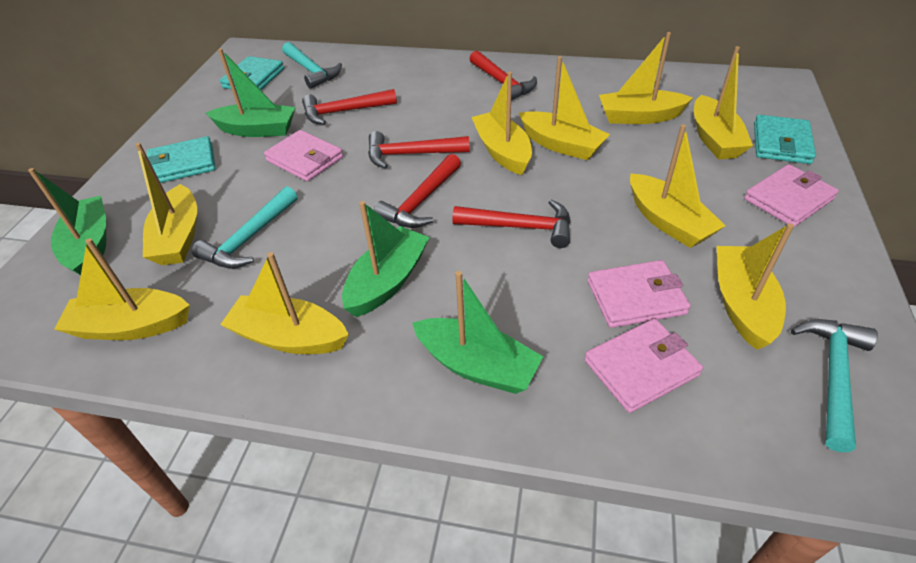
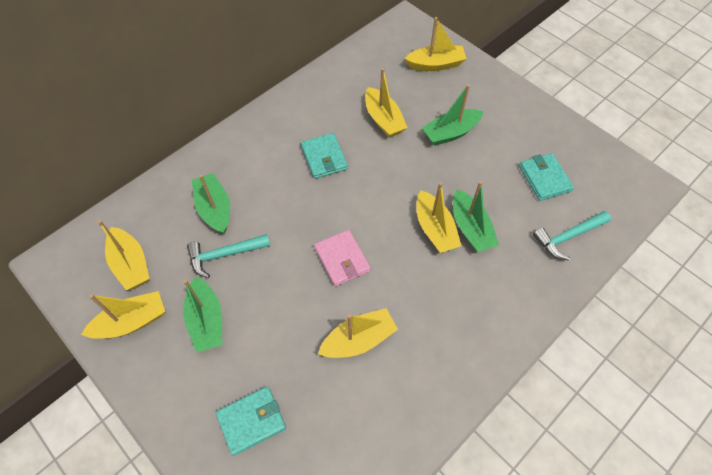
pink wallet: [264,130,343,181] [585,319,703,413] [587,260,691,328] [744,164,839,227] = 4 -> [314,230,370,287] = 1
red hammer: [302,89,397,125] [368,131,470,169] [374,154,461,228] [452,199,571,248] [470,51,537,100] = 5 -> none = 0
turquoise hammer: [192,186,298,268] [282,42,342,89] [791,319,878,452] = 3 -> [187,234,270,278] [533,211,611,260] = 2
yellow boat: [54,238,190,340] [135,143,197,265] [220,252,349,354] [471,72,532,175] [519,56,610,160] [599,32,693,124] [630,124,726,248] [694,46,753,160] [717,223,794,350] = 9 -> [81,291,165,339] [98,220,149,290] [318,308,398,358] [365,68,408,138] [404,17,467,71] [417,182,462,253] = 6

